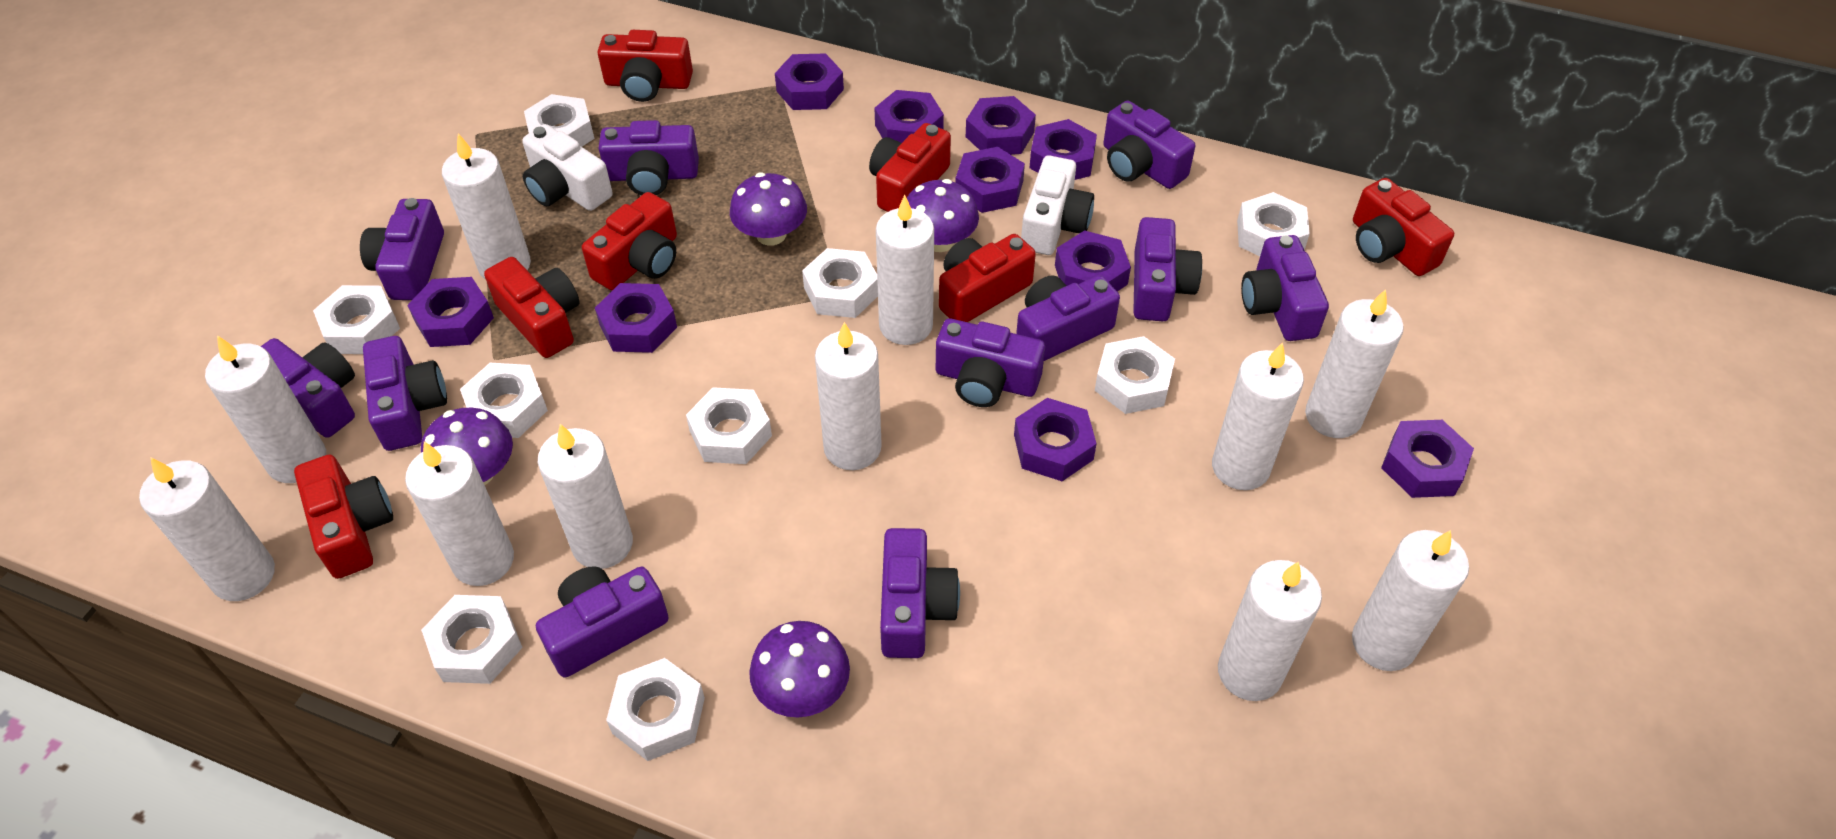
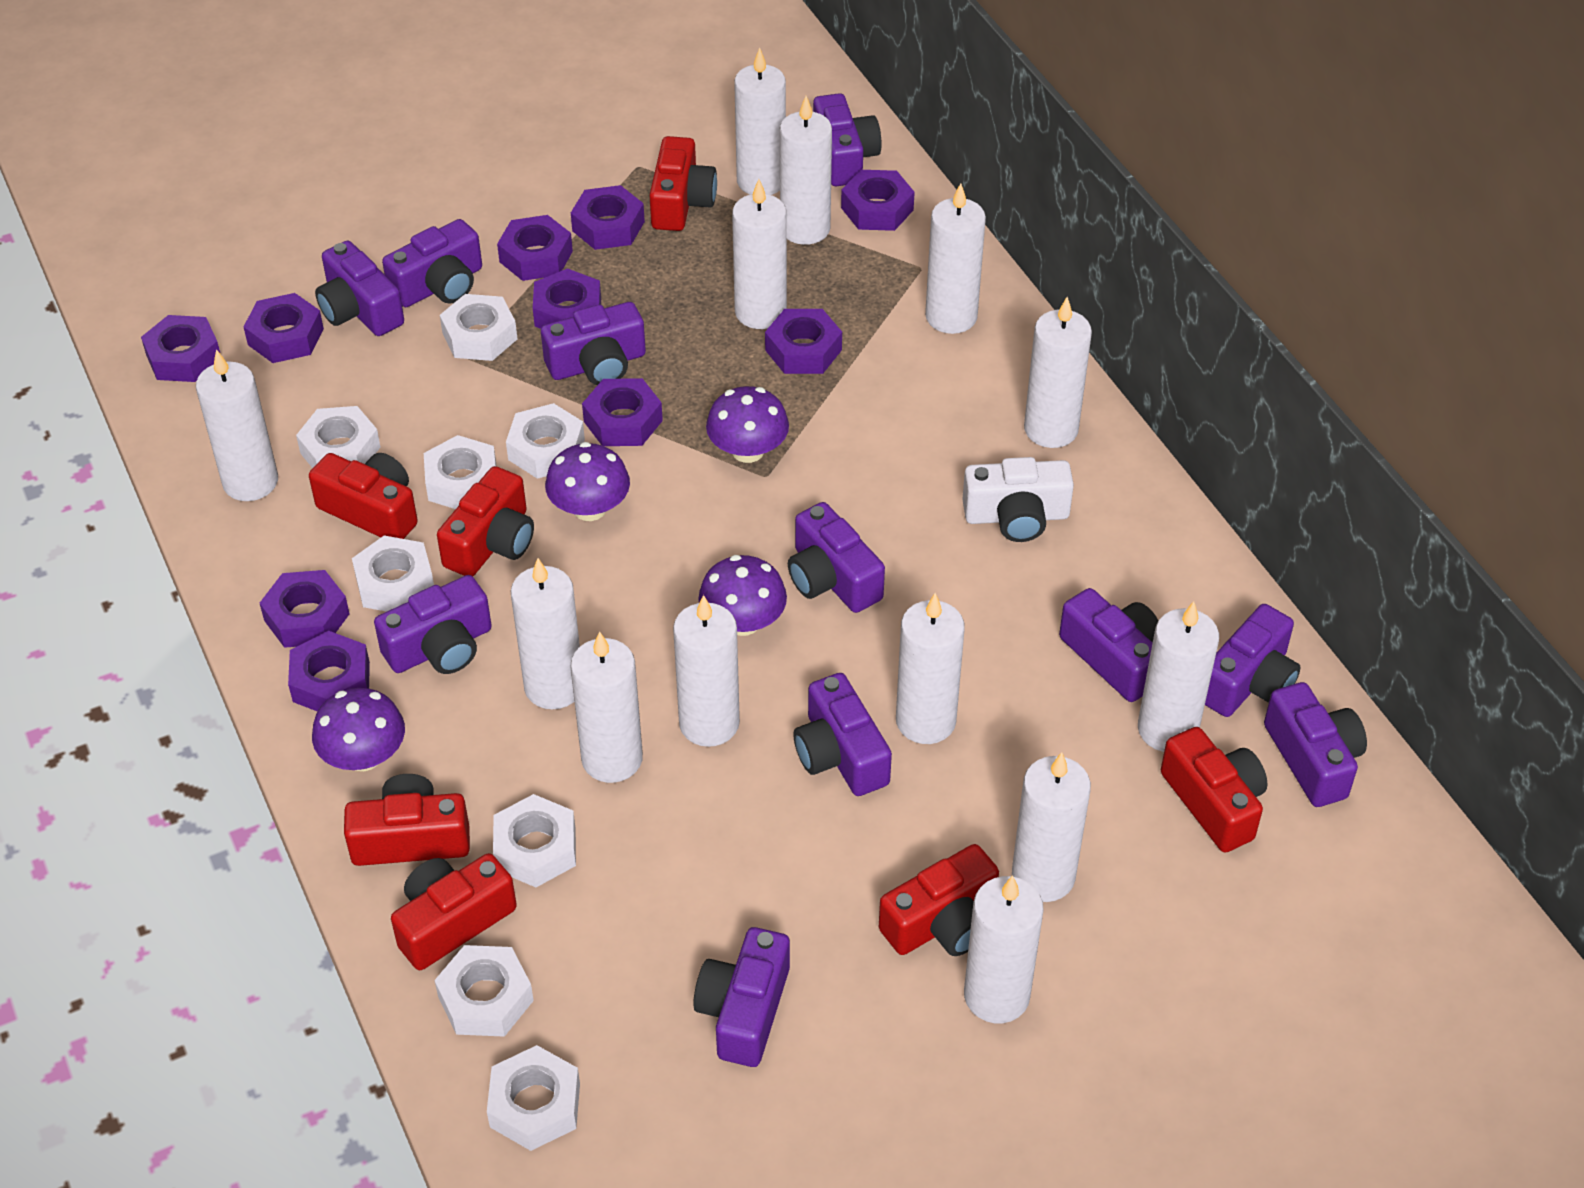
white camera: [522,124,613,211] [1021,156,1094,255] = 2 -> [962,457,1074,542] = 1
white candle: [139,457,275,601] [205,335,326,483] [405,442,514,586] [442,134,531,280] [538,424,633,569] [815,322,882,470] [876,195,934,345] [1212,342,1304,490] [1218,560,1322,701] [1305,289,1404,438] [1352,530,1469,671] = 11 -> [196,349,278,501] [511,558,580,709] [570,631,643,783] [673,595,740,747] [732,179,787,329] [734,48,786,195] [780,96,832,245] [896,593,965,744] [925,183,986,334] [964,875,1044,1023] [1012,752,1091,902] [1024,297,1092,448] [1138,601,1219,752] = 13
white nut: [313,285,400,354] [421,595,523,684] [460,363,548,438] [524,94,595,147] [606,658,705,761] [686,387,772,464] [802,248,878,318] [1095,336,1175,414] [1237,192,1310,256] = 9 -> [296,406,381,468] [352,536,434,612] [424,435,497,509] [434,945,534,1037] [440,294,517,361] [487,1045,580,1151] [493,794,576,887] [506,403,585,479] = 8

